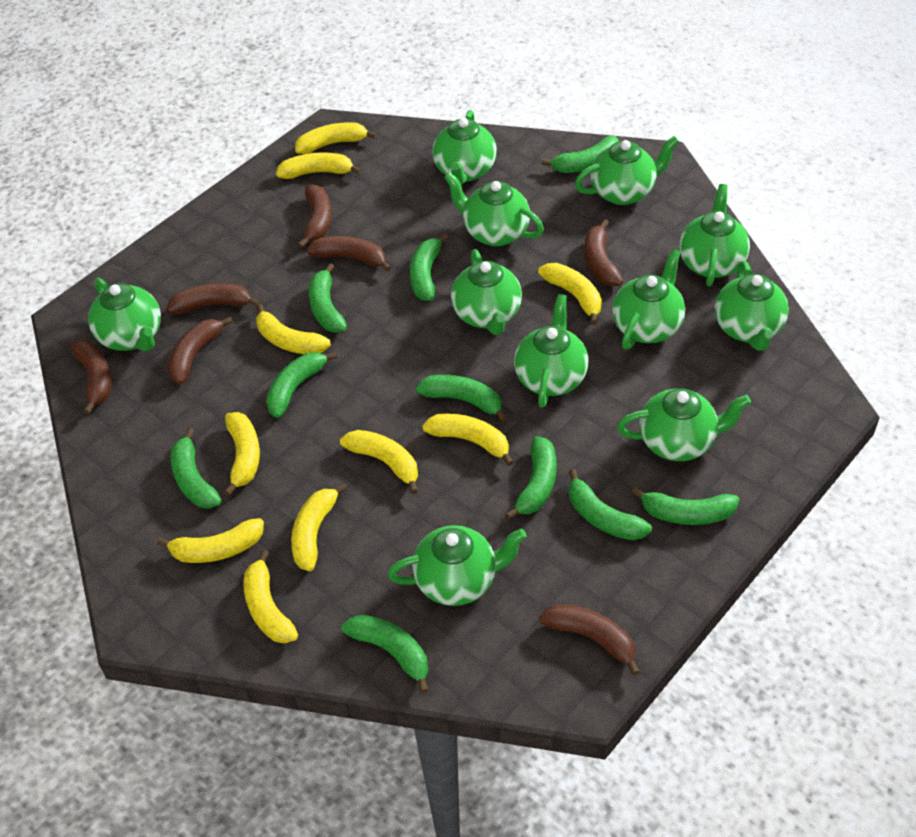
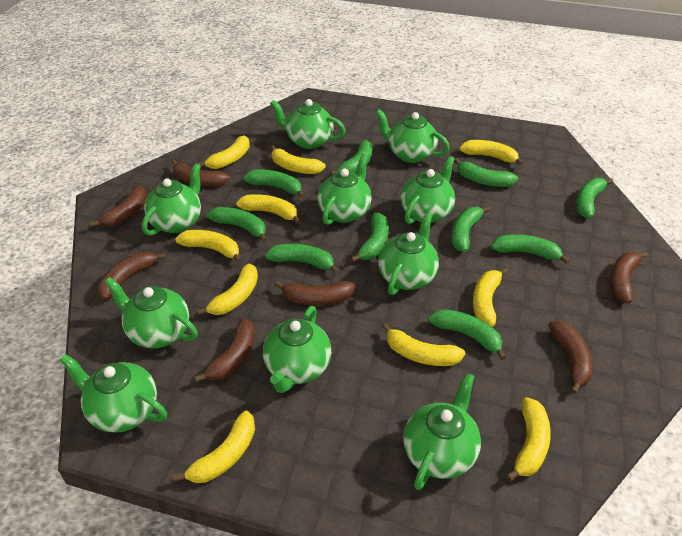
green teapot: [88,278,161,351] [388,525,527,606] [433,110,497,185] [444,172,544,246] [451,249,522,335] [514,294,588,408] [575,136,679,205] [612,249,685,350] [617,388,751,461] [680,184,750,286] [715,261,789,351] = 11 -> [59,354,167,433] [104,277,198,348] [142,163,201,236] [263,306,331,393] [270,99,346,149] [317,154,372,225] [376,109,450,163] [378,212,439,295] [401,156,455,224] [403,373,481,490] = 10

